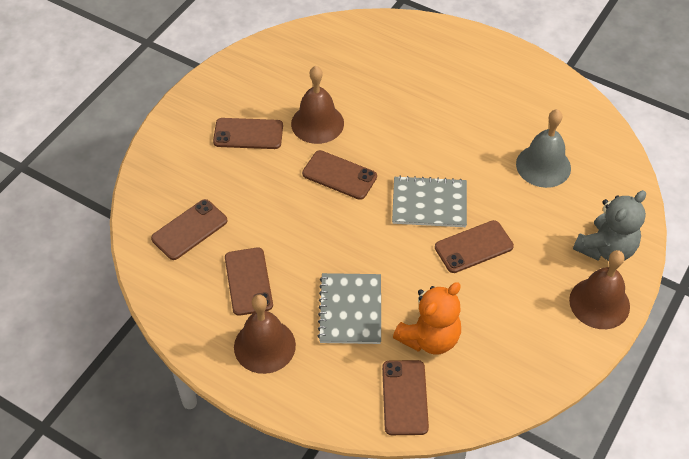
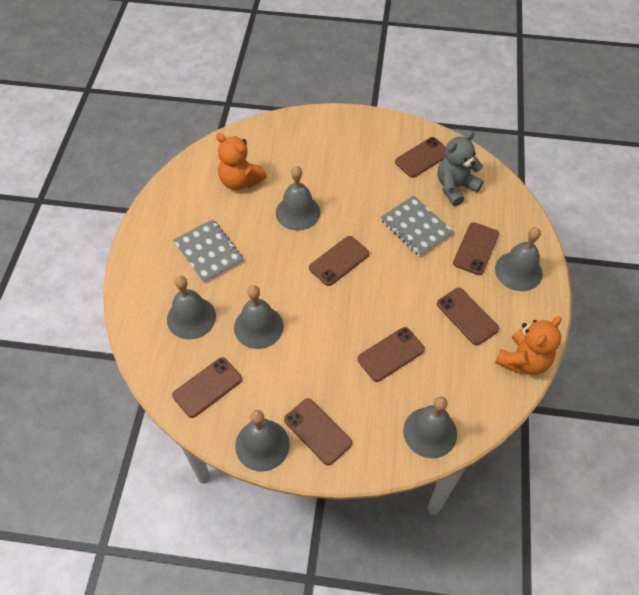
brown bell: [234,295,296,374] [291,66,344,144] [569,250,630,329] = 3 -> none = 0
brown phone: [151,199,227,260] [213,118,283,149] [225,247,273,316] [302,150,377,200] [382,360,429,435] [435,220,514,273] = 6 -> [172,357,242,418] [284,398,352,465] [309,236,369,286] [357,327,425,382] [395,137,446,178] [437,288,499,346] [453,222,499,275] = 7
grey bell: [516,109,571,188] = 1 -> [167,276,216,339] [234,285,283,349] [235,410,290,472] [276,166,320,231] [403,396,457,458] [495,227,542,291] = 6
orange teddy bear: [393,282,461,354] = 1 -> [216,133,267,190] [495,316,562,375] = 2

